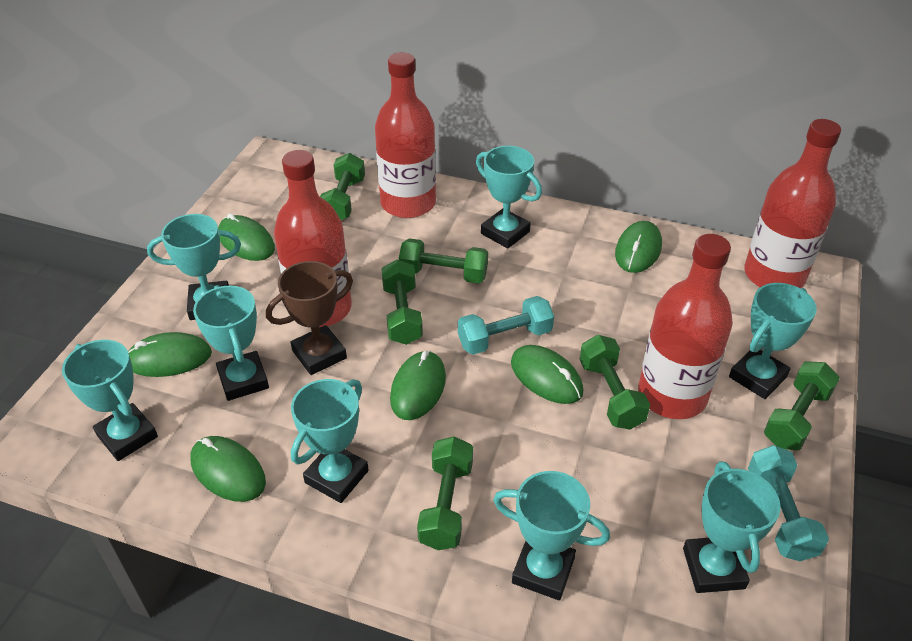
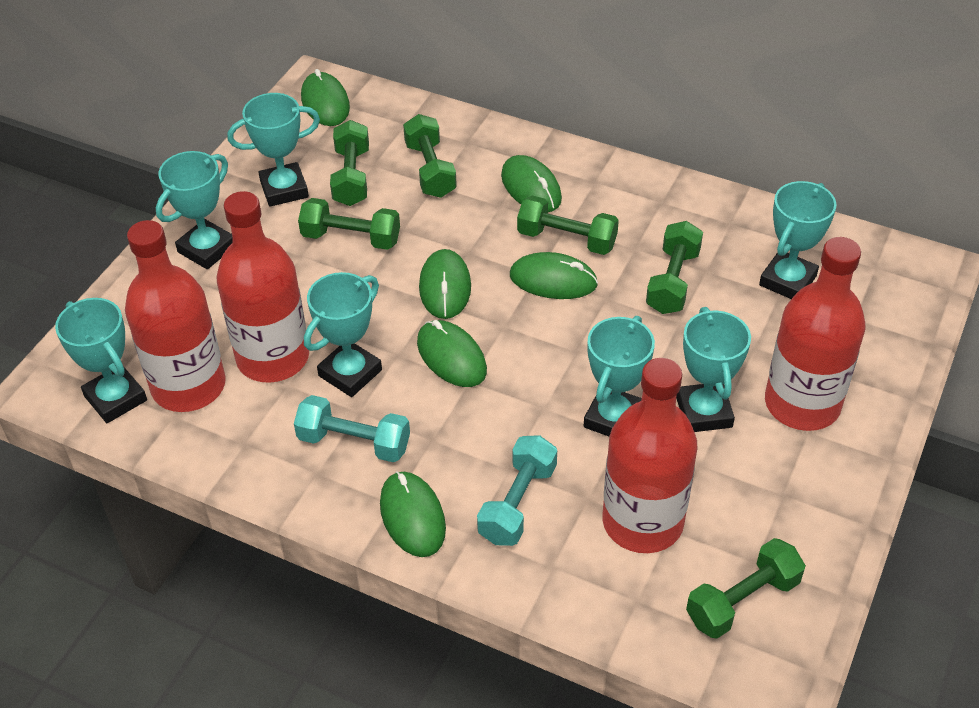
brown trophy: [266,261,353,375] = 1 -> none = 0
turquoise trophy: [62,340,158,461] [147,214,241,320] [193,285,269,401] [291,379,369,503] [476,146,542,249] [493,471,610,600] [683,461,780,593] [729,283,817,399] = 8 -> [55,298,147,423] [156,151,233,269] [228,93,320,207] [304,272,382,397] [584,316,655,436] [676,307,751,432] [759,181,837,299] = 7

